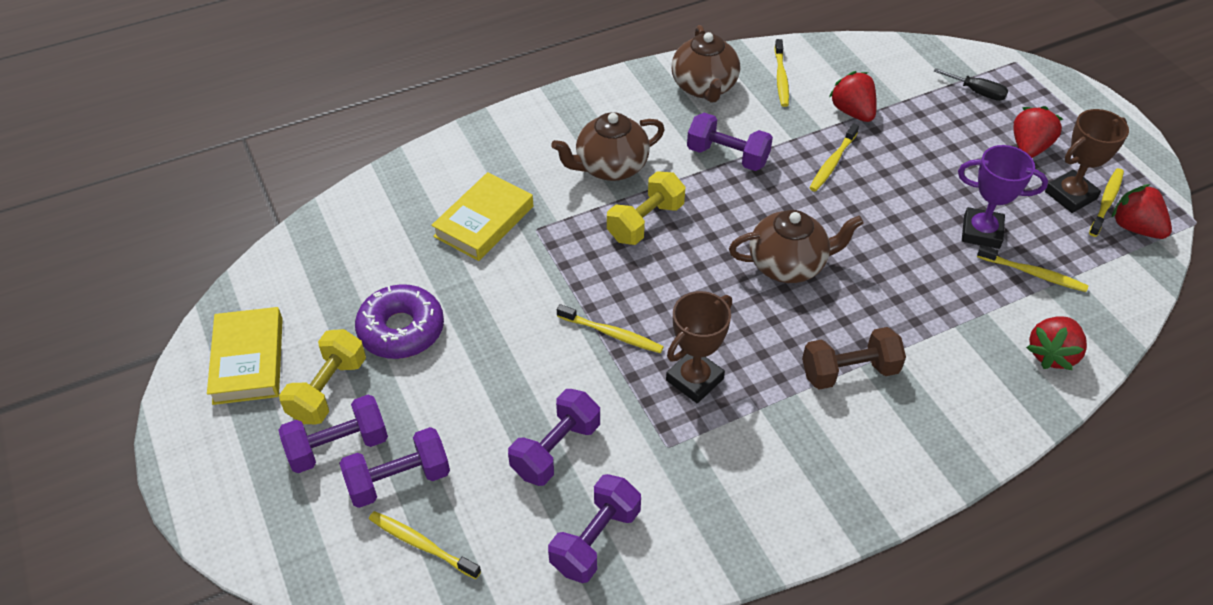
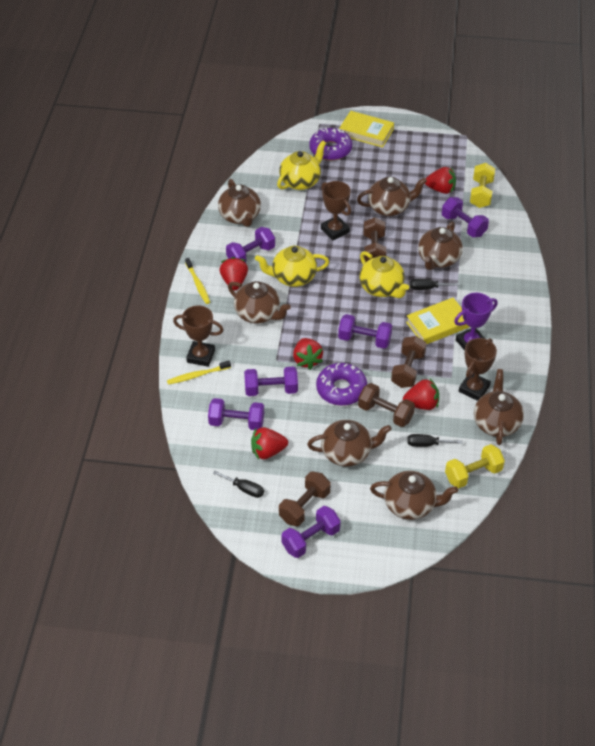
black screwdriver: [934,68,1008,101] = 1 -> [213,471,264,498] [407,434,462,447] [410,279,459,290] = 3
brown dumbbell: [802,327,906,390] = 1 -> [279,471,330,526] [358,383,415,427] [363,217,386,262] [391,336,427,388] = 4
brown teapot: [551,112,665,181] [671,25,740,103] [729,210,864,283] = 3 -> [218,179,261,227] [228,281,291,323] [307,420,392,467] [357,177,427,216] [370,471,458,520] [418,222,463,270] [474,369,524,445] = 7
brown trophy: [666,291,732,403] [1045,109,1129,213] = 2 -> [173,305,223,367] [321,181,351,240] [459,338,497,401] = 3
purple donut: [355,284,444,359] = 1 -> [309,128,352,161] [316,363,367,406] = 2
purple dumbbell: [279,395,388,473] [339,427,450,508] [508,389,600,486] [548,474,641,583] [687,113,773,171] = 5 -> [208,398,264,430] [226,227,275,263] [244,367,298,396] [281,506,341,558] [338,314,392,349] [442,197,489,237] = 6
red strawberry: [829,71,877,122] [1013,106,1063,158] [1026,316,1087,370] [1112,184,1172,239] = 4 -> [220,257,248,290] [251,427,288,459] [293,338,323,370] [403,378,439,410] [425,167,456,194] = 5
yellow teapot: none = 0 -> [255,246,329,287] [277,140,326,190] [359,251,409,298] = 3
yellow toothbrush: [369,511,481,579] [557,304,664,353] [775,39,789,107] [810,124,859,192] [977,245,1089,292] [1089,168,1124,237] = 6 -> [167,360,231,385] [185,258,210,304] = 2

